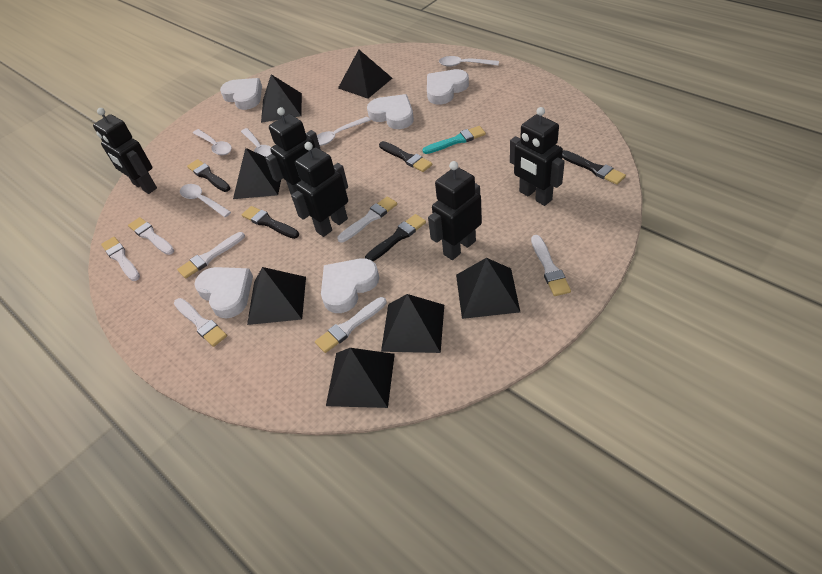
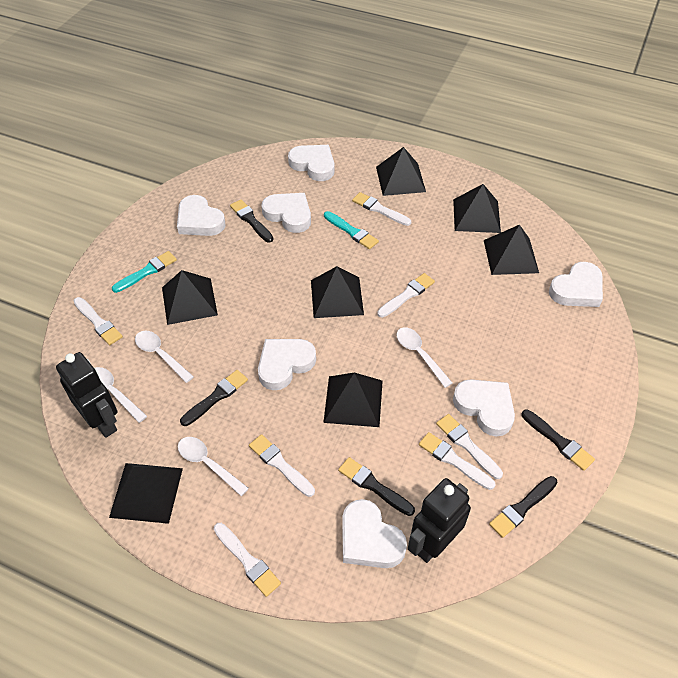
black robot: [93,108,157,194] [265,107,321,195] [291,142,348,237] [428,161,482,260] [510,107,565,206] = 5 -> [56,352,117,438] [408,478,471,563] = 2
turquoise brush: [423,126,486,154] = 1 -> [112,251,177,293] [324,211,379,249] = 2
white heart: [194,267,253,318] [220,78,262,110] [321,258,379,313] [367,94,414,129] [427,69,469,105] = 5 -> [177,195,226,236] [258,339,316,390] [261,193,311,233] [288,145,335,181] [342,499,407,568] [453,379,515,437] [549,262,603,307] = 7
white spoon: [180,184,231,217] [193,129,232,155] [241,128,272,157] [317,117,370,146] [439,56,499,67] = 5 -> [95,367,147,423] [135,331,194,383] [178,437,249,496] [397,327,452,388] = 4

